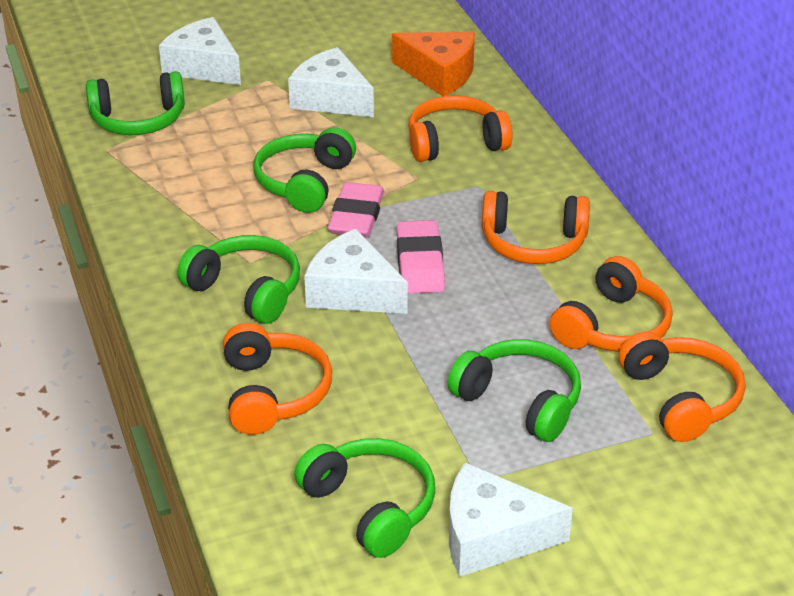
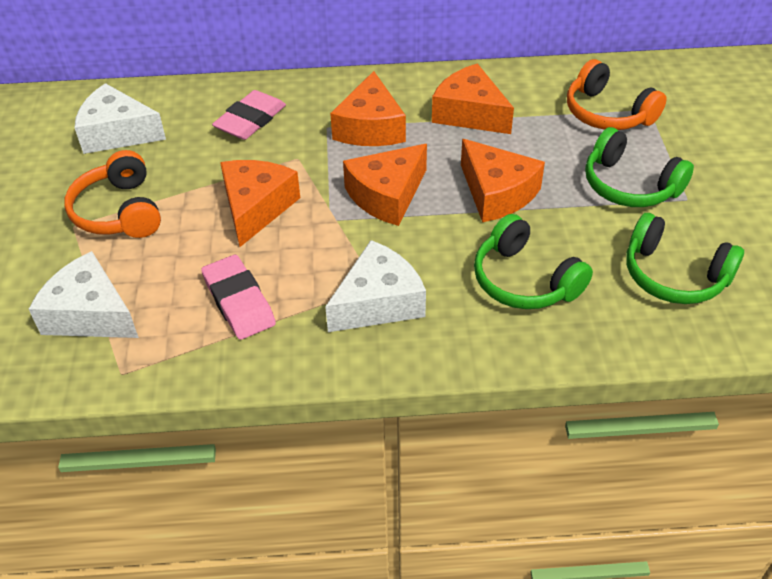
green headphones: [86,71,185,135] [177,235,300,324] [254,127,356,213] [294,438,435,558] [448,339,581,442] = 5 -> [474,214,593,309] [585,127,694,207] [626,213,744,304] = 3
orange cheese: [392,32,475,96] = 1 -> [220,160,300,247] [330,71,406,146] [343,144,427,226] [432,63,514,134] [461,139,545,222] = 5
orange headphones: [223,323,332,435] [408,95,513,162] [482,191,590,264] [550,256,673,351] [619,331,745,442] = 5 -> [64,150,161,238] [567,59,667,130] = 2
white cheese: [159,17,241,85] [288,47,374,117] [304,229,408,314] [449,462,573,577] = 4 -> [29,251,139,338] [74,83,166,154] [325,240,426,332] = 3

